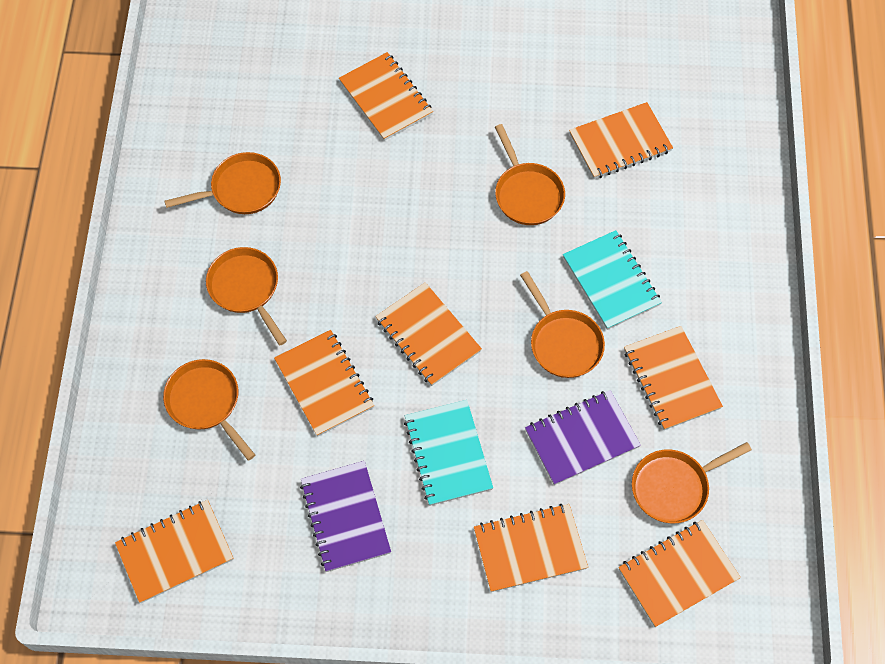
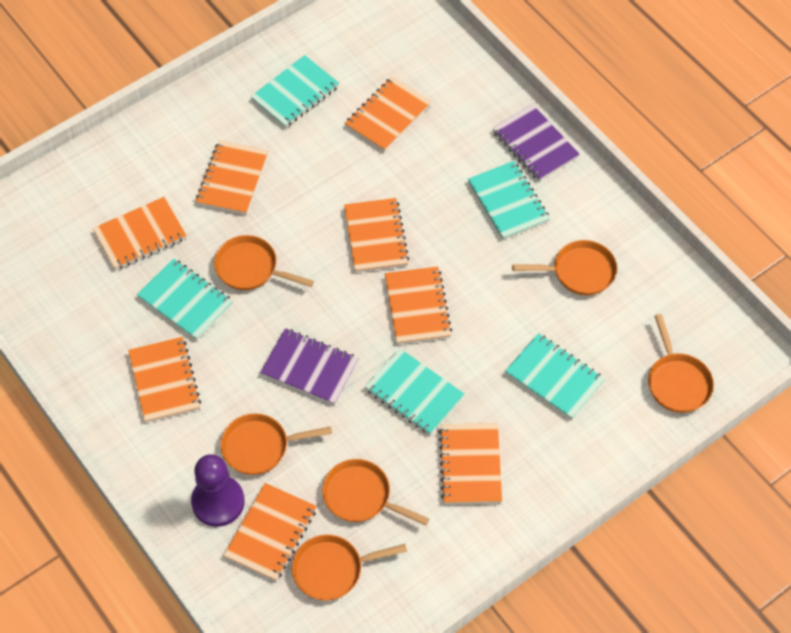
purple pawn: none = 0 -> [191,454,245,527] = 1
turquoise notebook: [404,400,493,506] [563,230,662,330] = 2 -> [137,259,233,340] [251,55,339,128] [365,348,464,435] [468,161,550,240] [505,333,605,420] = 5

